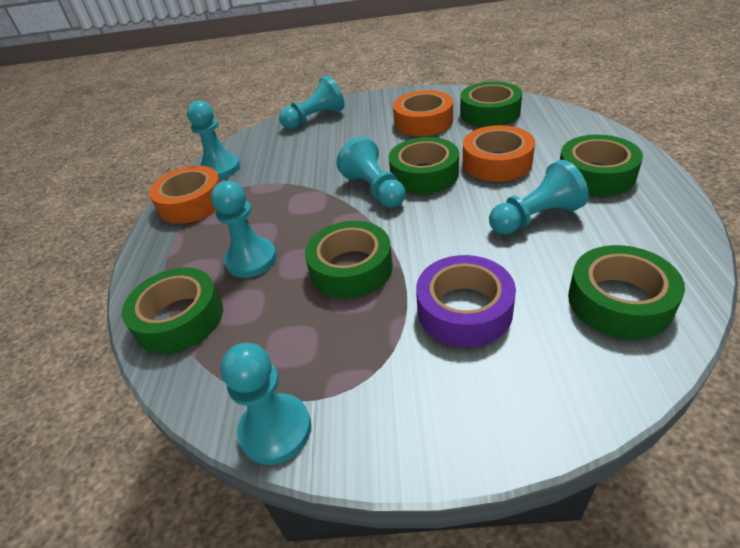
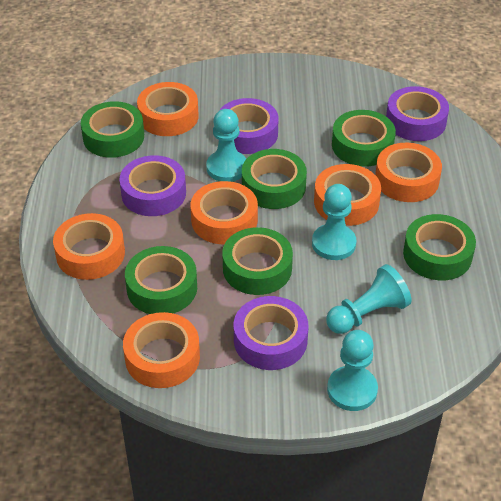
orange tape: [149,166,220,224] [393,90,453,136] [463,125,535,182] = 3 -> [53,213,125,280] [123,312,200,388] [137,82,199,136] [191,181,258,244] [314,164,381,226] [375,143,442,202] = 6
purple tape: [416,255,516,347] = 1 -> [119,155,186,216] [219,98,279,154] [234,296,308,370] [386,86,449,141] = 4
turquoise pawn: [187,100,240,179] [211,181,277,278] [221,343,311,465] [279,75,345,129] [336,136,405,208] [489,160,589,234] = 6 -> [206,109,246,182] [312,184,356,260] [326,264,412,334] [327,330,378,411] = 4

